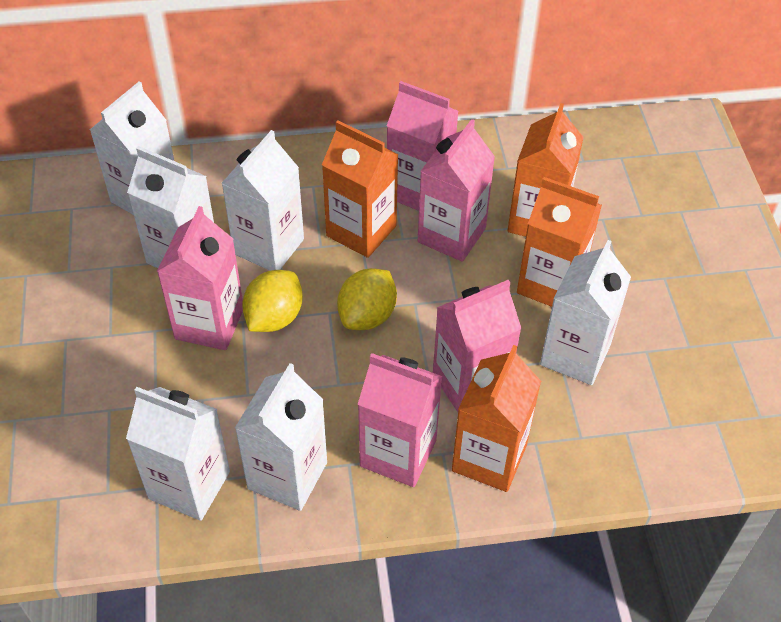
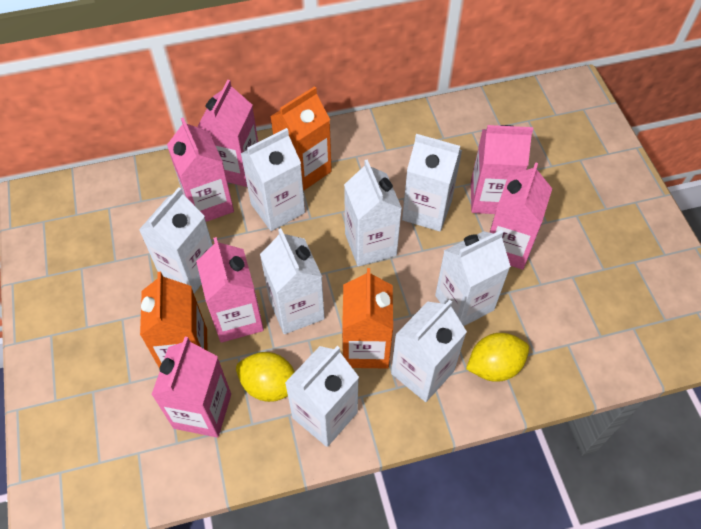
orange carton: [322,120,399,258] [452,345,541,492] [507,103,584,237] [517,177,602,307] = 4 -> [140,272,207,369] [270,86,332,191] [342,268,393,368] = 3
pink carton: [157,206,243,350] [358,353,443,487] [387,81,459,211] [418,119,495,262] [433,280,522,412] = 5 -> [151,337,231,437] [167,117,234,222] [196,237,264,343] [198,80,258,187] [471,125,533,214] [489,162,552,270] = 6
white carton: [90,82,174,215] [126,387,230,521] [127,146,214,268] [221,130,304,271] [235,363,327,511] [540,240,631,385] = 6 -> [139,187,213,293] [240,128,305,231] [260,228,325,334] [285,346,359,447] [344,159,402,266] [391,300,467,402] [402,134,462,232] [435,230,511,326] = 8

